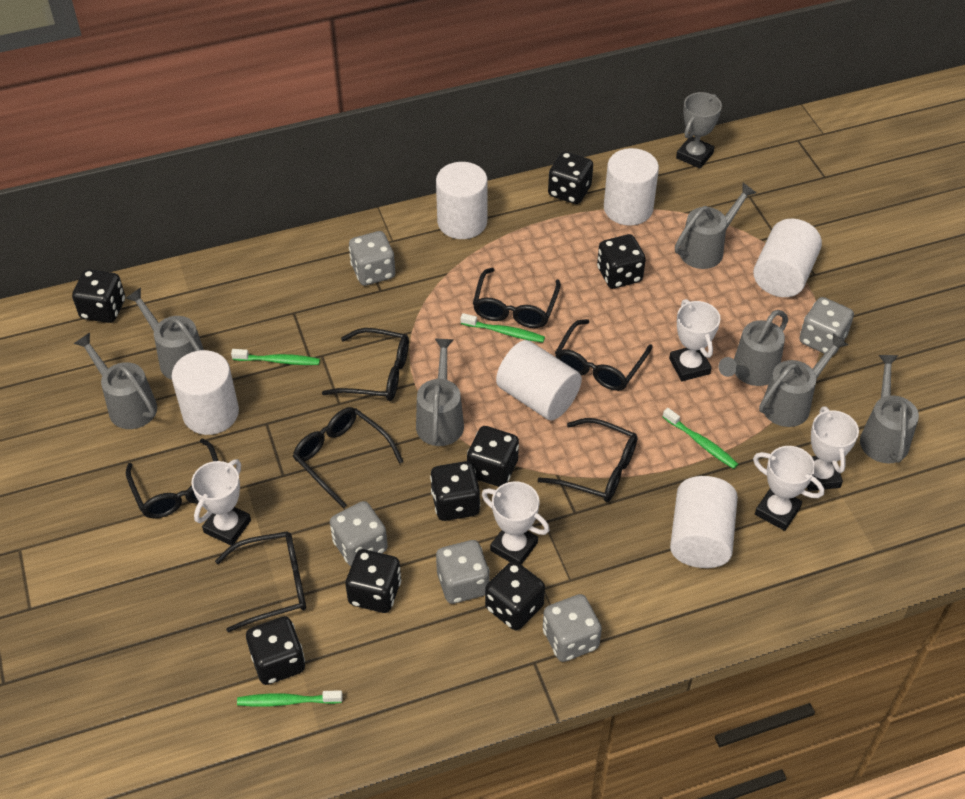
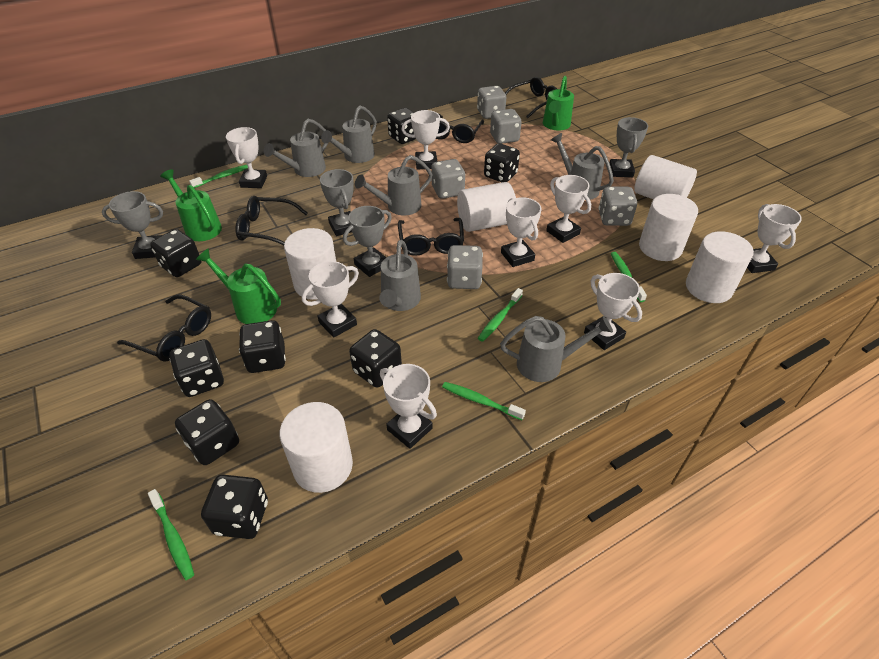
black glasses: [126,438,218,519] [215,531,306,633] [293,407,403,508] [322,328,409,401] [473,268,561,328] [537,418,638,502] [555,319,652,391] = 7 -> [117,295,211,362] [235,196,308,245] [398,218,464,256] [436,113,484,143] [505,77,557,118] = 5
green toothbrush: [231,349,320,365] [237,690,343,707] [461,313,545,343] [663,408,738,469] = 4 -> [148,489,194,580] [189,165,248,188] [442,382,526,420] [478,288,523,342] [611,252,647,302] = 5
green watering can: none = 0 -> [160,169,222,241] [196,248,281,324] [543,76,574,130] = 3
grey trophy: [676,92,722,168] = 1 -> [102,191,163,259] [320,169,354,236] [343,206,392,277] [610,117,648,177] = 4
grey watering can: [73,333,157,429] [126,288,204,380] [416,338,464,446] [675,183,756,269] [718,310,788,386] [759,333,848,427] [860,355,919,463] = 7 -> [264,119,328,177] [321,105,377,163] [355,155,433,216] [379,240,421,311] [500,316,613,382] [551,133,614,200] = 6
white trophy: [191,459,251,545] [482,481,550,565] [669,299,720,381] [753,446,824,531] [807,406,859,491] = 5 -> [226,127,267,188] [302,261,359,338] [380,364,437,449] [402,110,450,170] [501,197,541,267] [546,175,591,243] [584,273,642,350] [747,204,802,273] = 8

